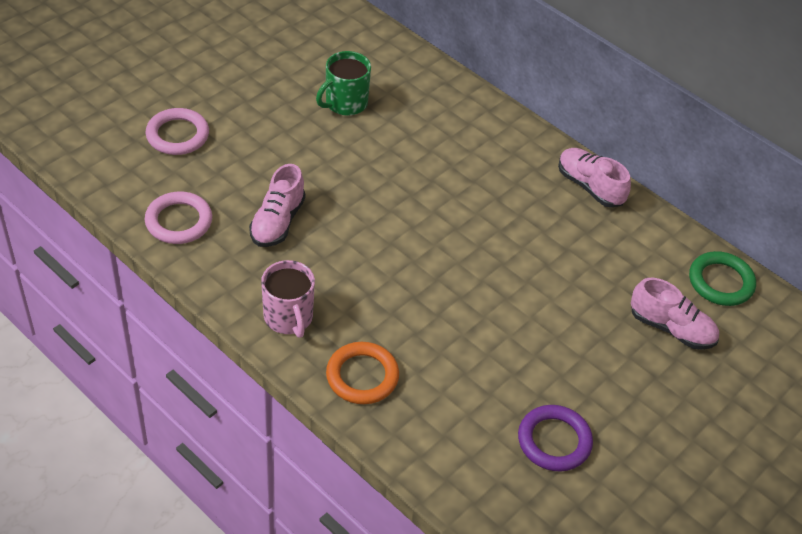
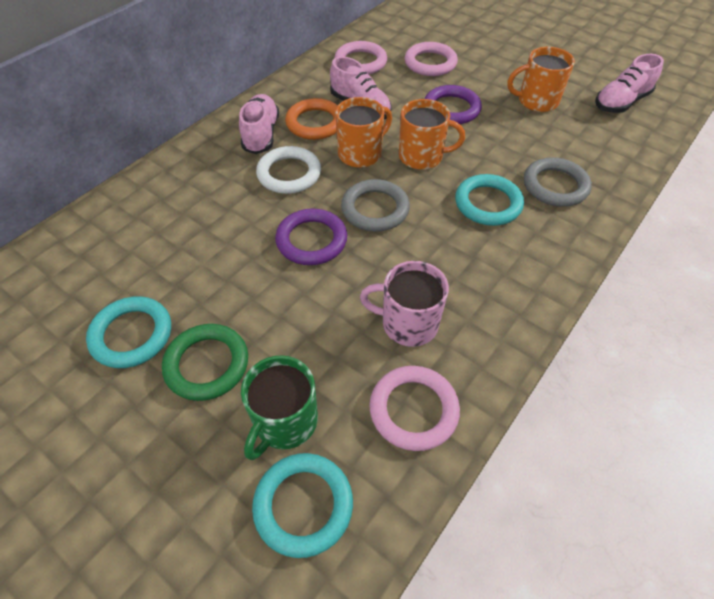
grey ring: none = 0 -> [341,179,410,232] [524,157,592,207] = 2
orange mug: none = 0 -> [335,97,392,168] [399,99,465,170] [507,47,575,112] = 3
pink ring: [145,108,209,155] [145,192,212,244] = 2 -> [334,41,387,74] [369,366,460,451] [405,42,458,76] = 3
purple ring: [518,405,593,471] = 1 -> [275,208,347,265] [425,85,482,124] = 2
turquoise ring: none = 0 -> [86,296,171,368] [252,453,353,558] [455,174,524,226] = 3
white ring: none = 0 -> [256,146,321,194] = 1

